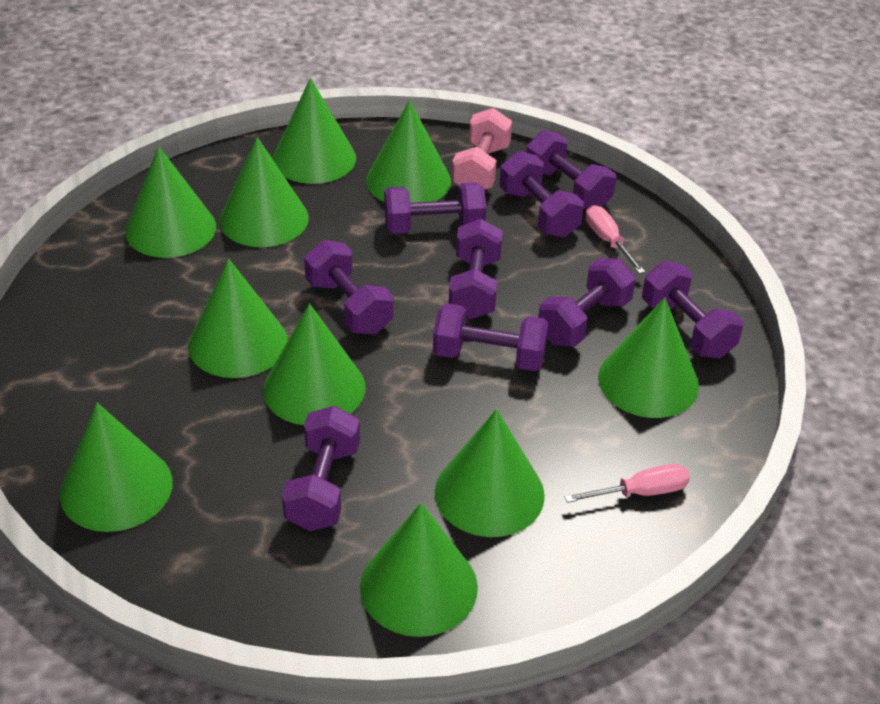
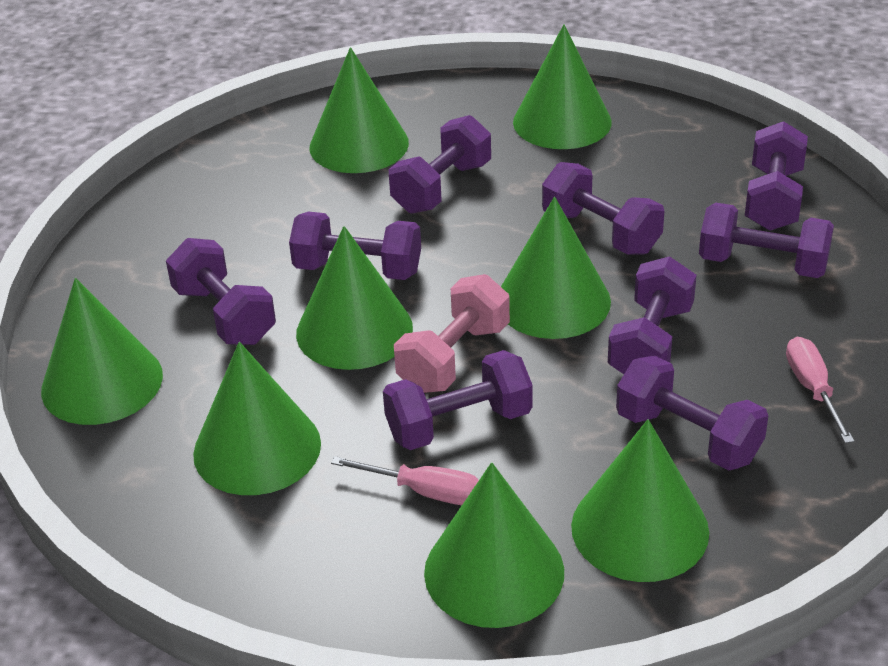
green cone: [60,403,173,532] [125,146,216,258] [188,259,288,378] [219,137,309,247] [263,304,365,425] [272,78,356,184] [360,503,478,637] [366,100,451,203] [435,409,545,537] [598,298,699,418] = 10 -> [41,278,163,425] [193,342,321,495] [296,226,413,370] [309,47,409,173] [424,462,564,628] [501,197,611,339] [513,24,612,149] [571,419,709,582] = 8

